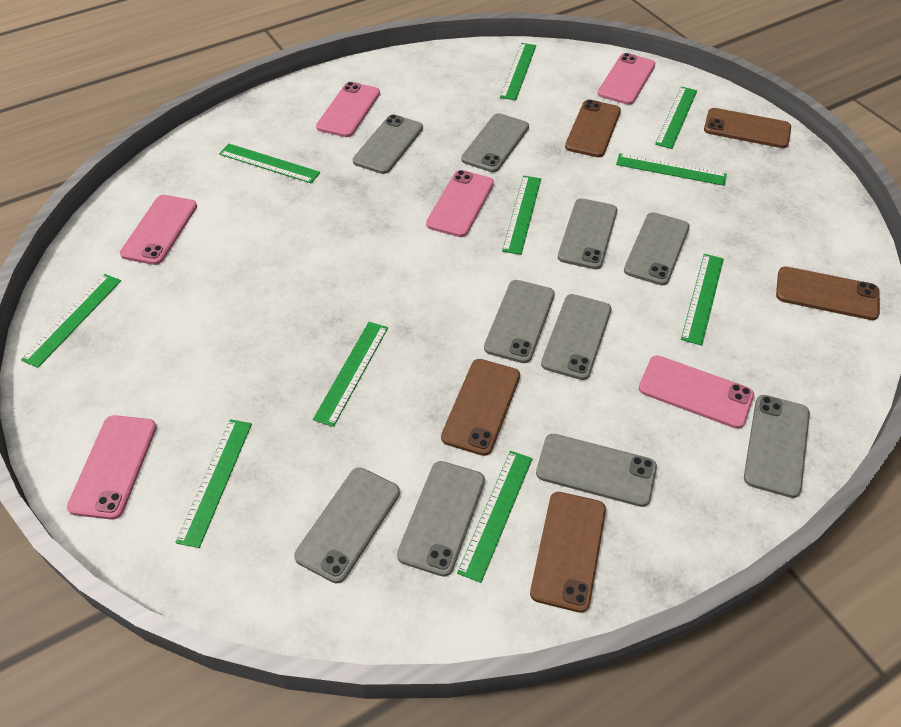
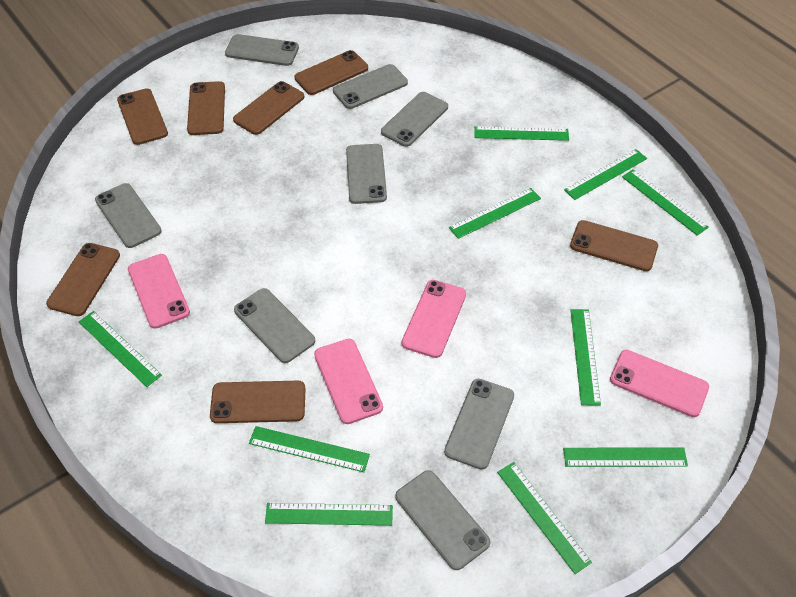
brown phone: [441,359,520,456] [530,492,606,613] [565,100,621,157] [704,108,791,148] [776,266,880,320] = 5 -> [46,243,120,316] [117,88,168,145] [187,81,225,135] [210,381,306,423] [233,81,305,135] [294,50,368,95] [570,220,658,271] = 7
grey phone: [294,467,400,583] [353,114,423,174] [397,461,485,577] [461,113,529,172] [484,280,555,363] [536,434,657,507] [541,294,612,380] [558,198,617,269] [624,212,690,285] [744,395,810,498] = 10 -> [95,183,162,248] [225,34,299,66] [234,288,315,363] [333,64,408,109] [346,144,387,204] [381,92,448,147] [395,470,490,570] [444,379,514,470] = 8
pink phone: [67,415,157,520] [120,195,197,265] [316,82,380,137] [426,170,494,237] [598,53,655,105] [639,355,754,429] = 6 -> [128,254,190,329] [314,339,383,424] [402,280,466,358] [610,350,709,417] = 4

